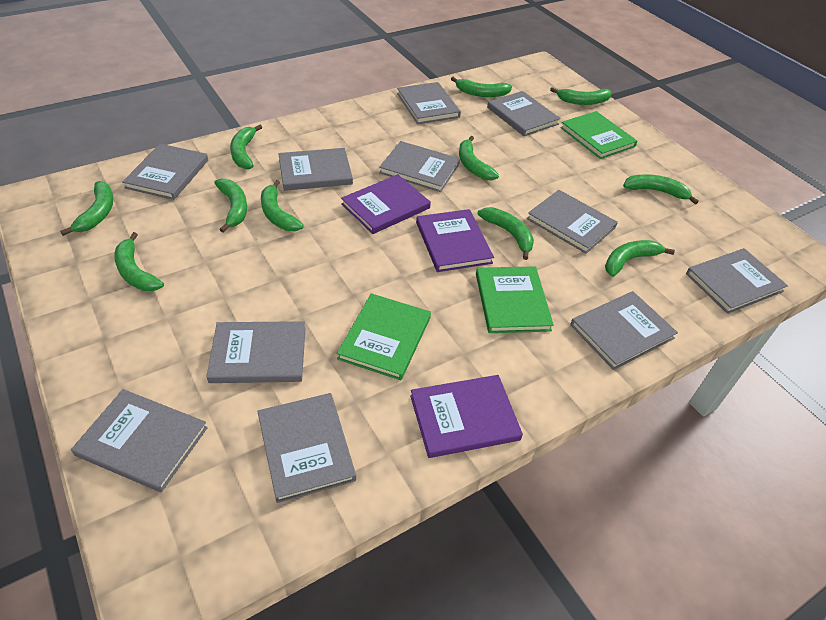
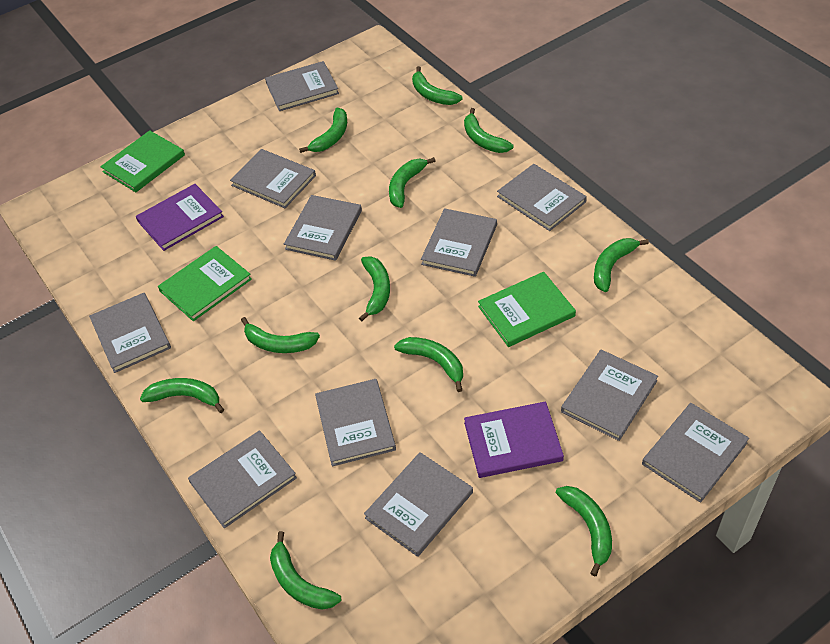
purple book: [341,174,431,234] [410,375,523,458] [416,209,494,272] = 3 -> [136,184,224,251] [464,401,564,478] = 2

